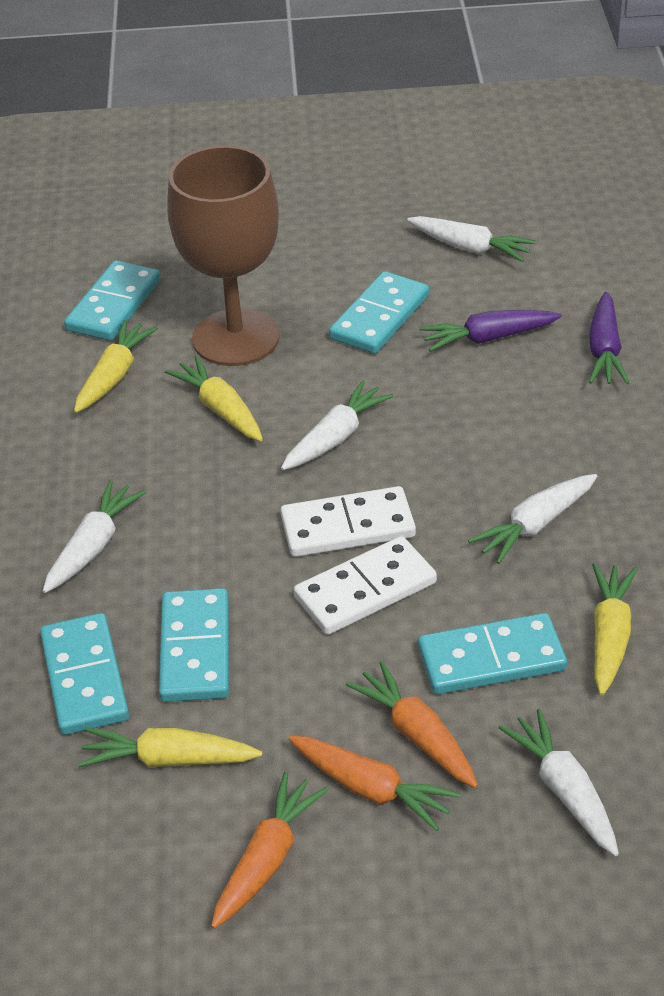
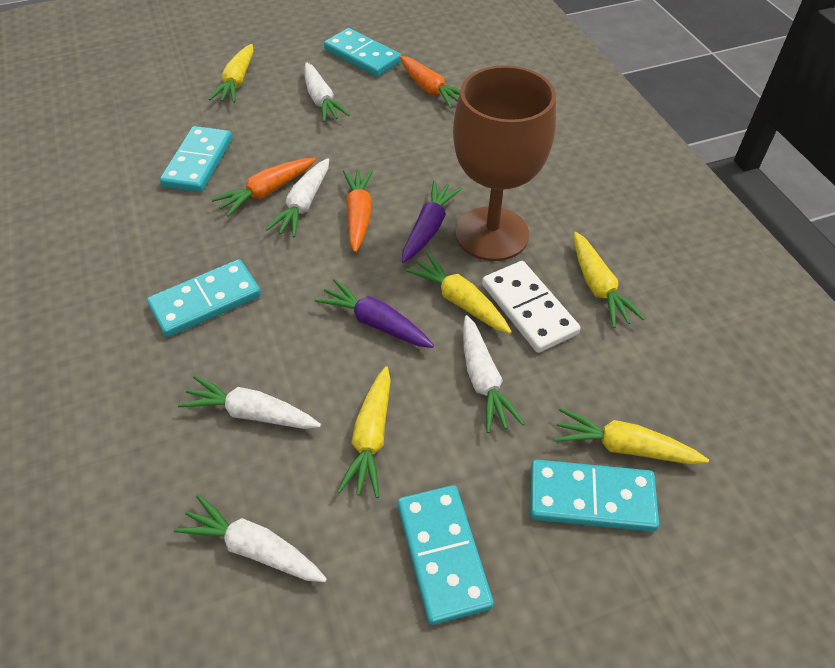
white domino: [281,486,416,557] [294,536,437,635] = 2 -> [482,261,580,353] = 1
yellow carrot: [74,320,158,413] [78,727,262,768] [165,355,263,441] [592,563,638,695] = 4 -> [209,44,253,103] [337,366,391,498] [405,253,512,334] [554,408,709,464] [574,232,645,328] = 5

